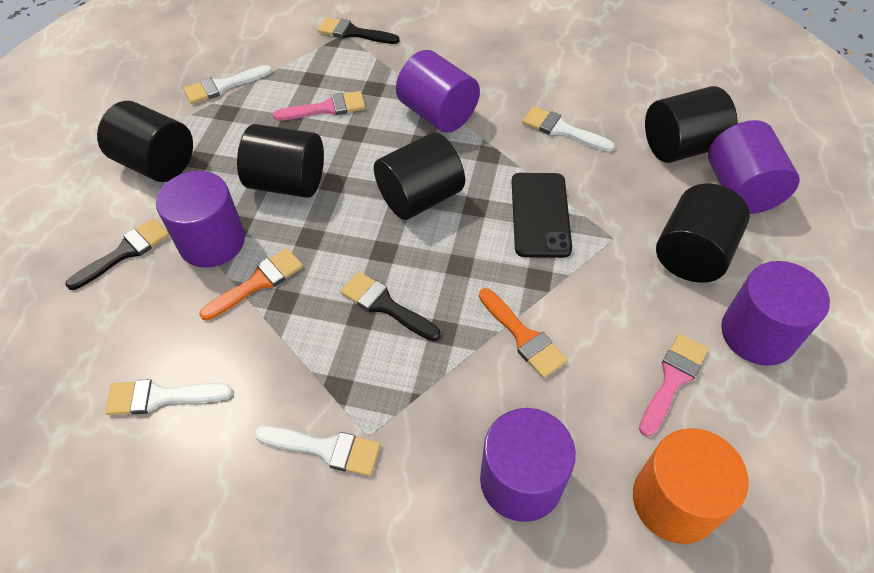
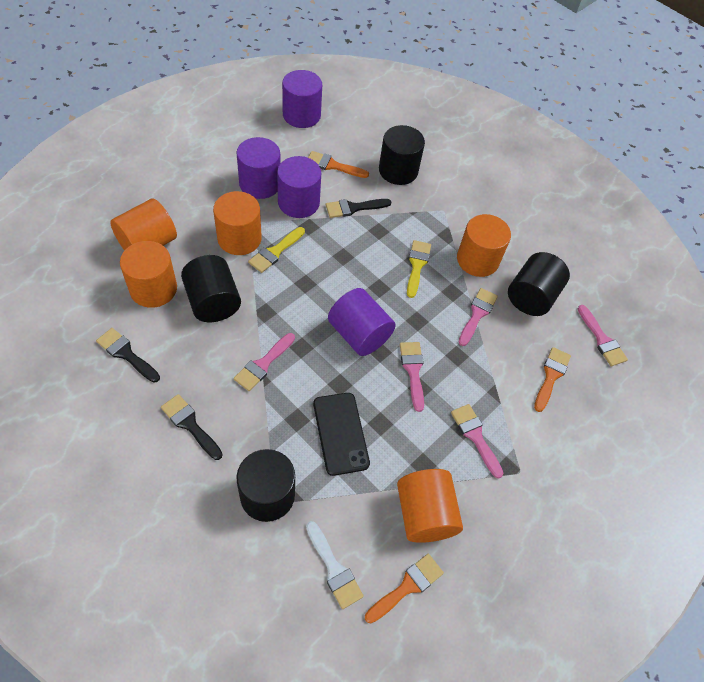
black cylinder: [97,101,193,182] [237,124,324,198] [374,132,465,220] [645,86,737,163] [656,183,750,283] = 5 -> [181,255,241,322] [236,449,295,522] [379,125,425,185] [508,252,570,316] = 4
orange brush: [199,248,303,321] [479,288,568,378] = 2 -> [308,151,369,178] [365,554,444,623] [534,347,571,412] = 3
orange cylinder: [633,428,749,544] = 1 -> [110,199,177,251] [120,241,177,308] [213,191,262,255] [397,469,463,543] [457,214,511,277] = 5
pink brush: [273,91,365,120] [639,334,708,437] = 2 -> [234,333,295,391] [400,342,424,412] [451,404,503,479] [458,288,498,346] [578,305,628,366] = 5
purple cylinder: [156,171,245,268] [396,50,480,133] [480,408,576,522] [708,120,800,214] [721,261,830,366] = 5 -> [236,137,281,199] [277,156,321,218] [282,70,322,128] [328,288,396,356] = 4
white brush: [105,379,233,415] [184,65,272,104] [254,425,380,476] [522,106,615,152] = 4 -> [306,521,364,609] = 1
yellow brush: none = 0 -> [248,227,305,273] [407,240,431,298] = 2

